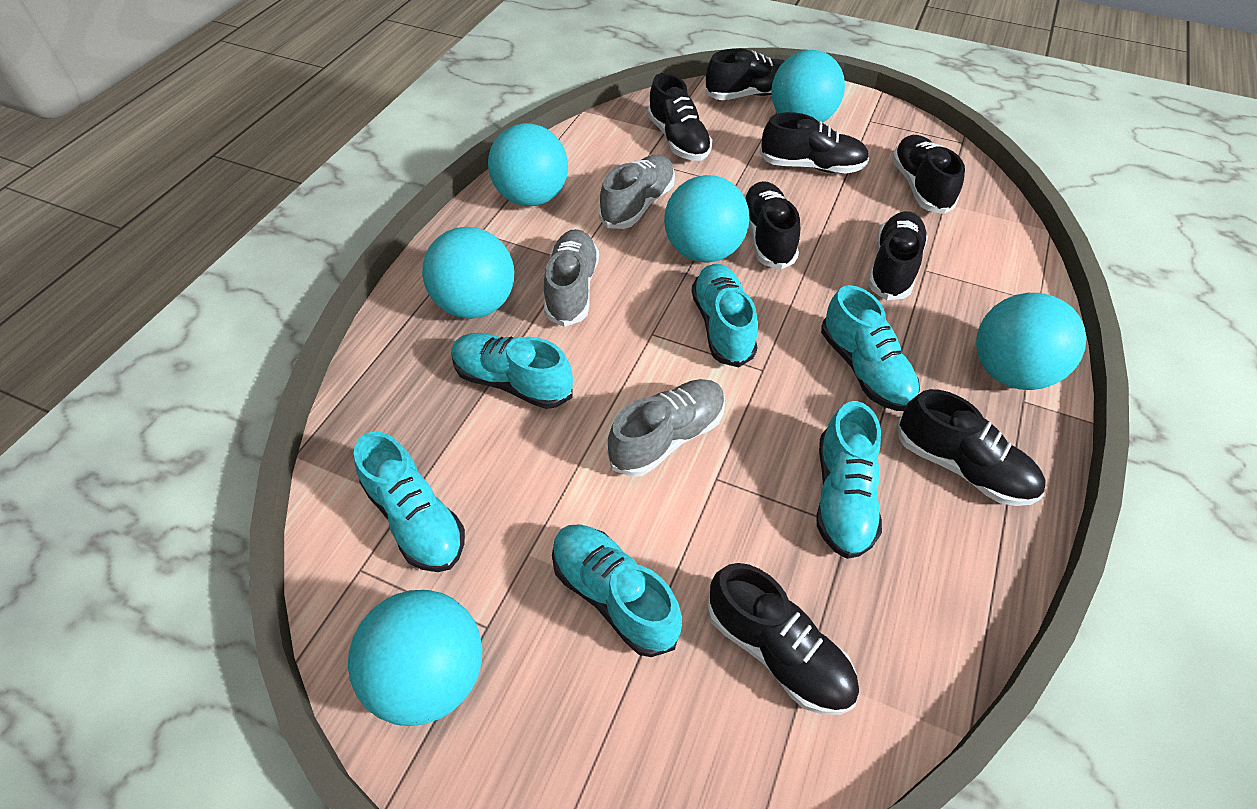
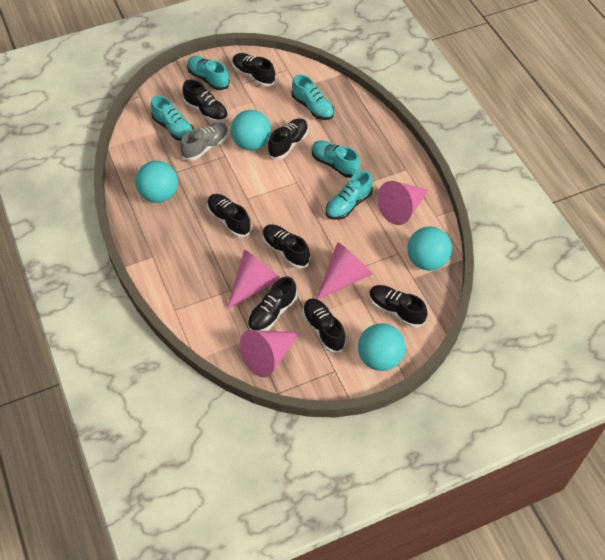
grey shoe: [544,229,599,327] [599,155,675,229] [607,379,725,477] = 3 -> [180,123,229,161] = 1
pink cone: none = 0 -> [227,249,280,309] [240,330,300,378] [316,242,372,300] [377,181,428,225] = 4
turquoise ball: [348,590,482,726] [422,227,514,319] [488,123,568,206] [664,175,750,263] [771,50,845,123] [976,293,1086,390] = 6 -> [136,161,178,203] [231,110,271,151] [358,323,405,371] [407,226,452,271] = 4
turquoise shoe: [354,432,465,572] [451,333,573,409] [552,524,682,657] [692,264,758,367] [817,401,882,559] [821,285,920,411] = 6 -> [151,96,194,141] [187,56,230,90] [292,74,334,120] [312,140,360,178] [326,171,373,220] = 5

